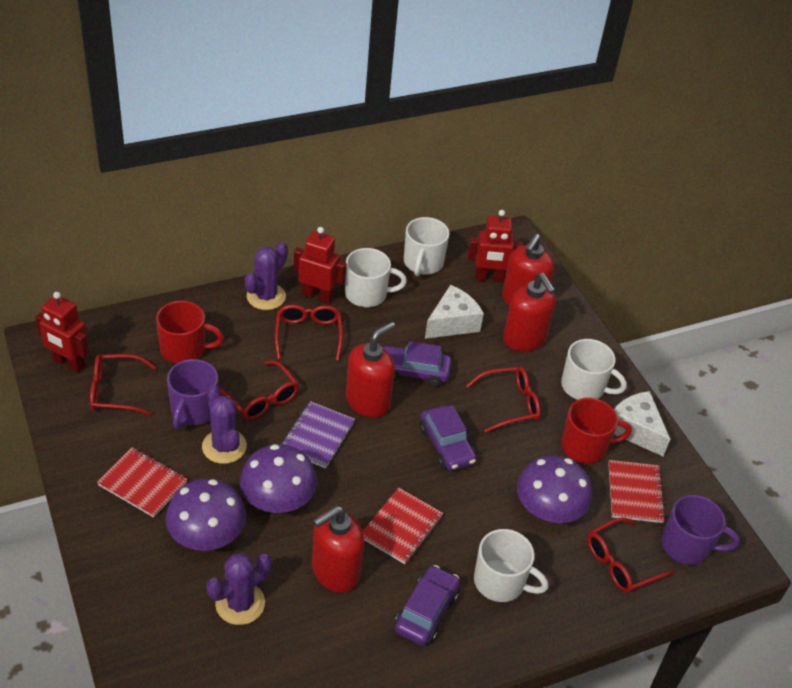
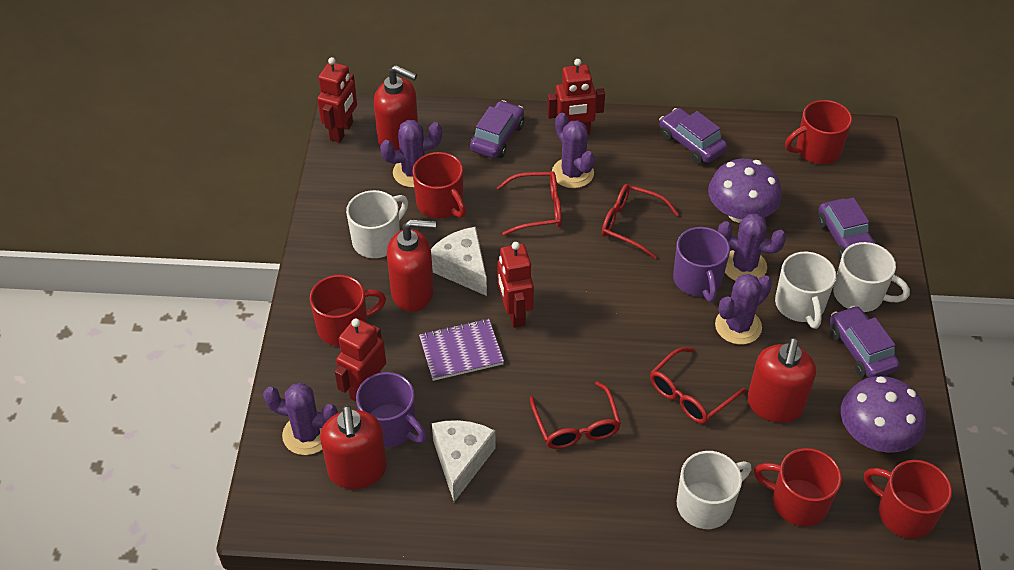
purple cactus: [202,385,247,464] [207,553,271,625] [245,242,288,310] = 3 -> [263,383,338,455] [380,120,442,188] [552,113,595,188] [715,274,772,345] [718,214,787,281] = 5
purple car: [383,341,451,387] [394,565,460,646] [420,405,476,471] = 3 -> [470,100,524,158] [659,108,727,164] [817,197,877,260] [829,305,900,378] = 4
purple mushroom: [166,479,246,551] [240,444,317,513] [517,455,592,523] = 3 -> [708,159,782,223] [841,376,926,453] = 2
red glasses: [90,354,156,415] [218,361,299,420] [275,305,343,361] [466,366,541,433] [587,517,675,593] = 5 -> [497,171,562,236] [530,381,621,449] [602,184,679,259] [650,347,746,424] = 4
red mug: [156,301,224,364] [561,398,632,463] = 2 -> [310,275,386,346] [413,152,466,218] [754,448,842,526] [785,100,852,164] [864,460,952,539] = 5
red notebook: [97,448,187,518] [363,488,443,564] [608,460,666,523] = 3 -> none = 0
red robot: [35,292,89,373] [294,227,347,304] [467,210,523,282] = 3 -> [317,57,357,143] [335,318,386,402] [497,242,534,328] [547,59,605,135] = 4

